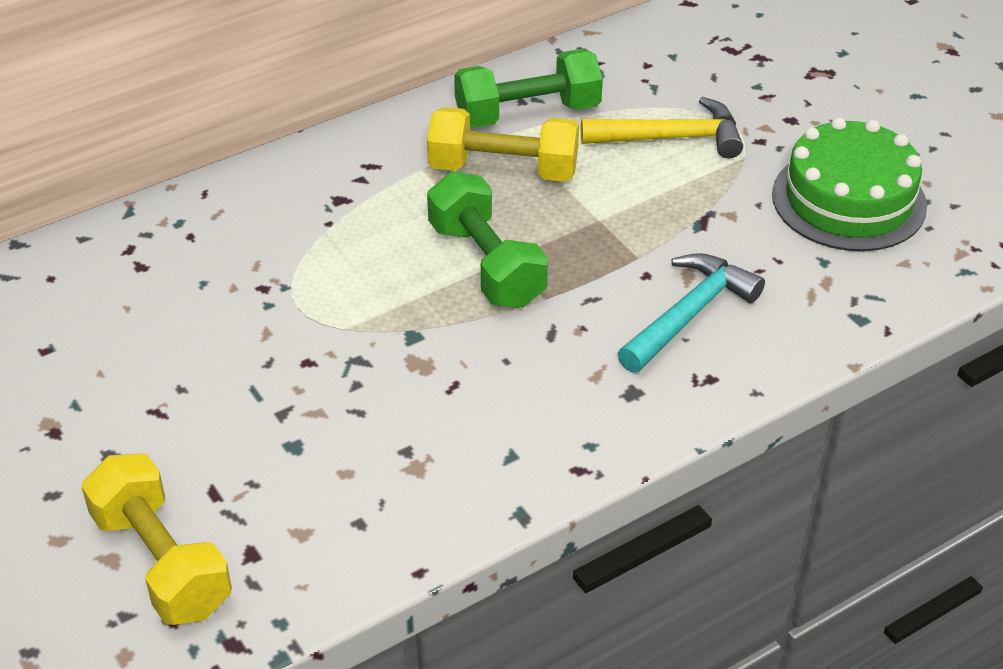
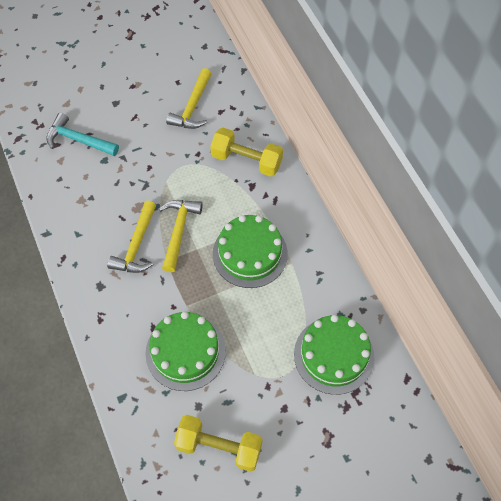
green cake: [772,117,927,251] = 1 -> [145,311,226,391] [213,215,288,288] [294,315,374,395] = 3
green dumbbell: [427,171,548,308] [454,49,603,128] = 2 -> none = 0
yellow hammer: [581,97,743,158] = 1 -> [107,200,156,273] [159,200,203,272] [166,68,212,129] = 3

